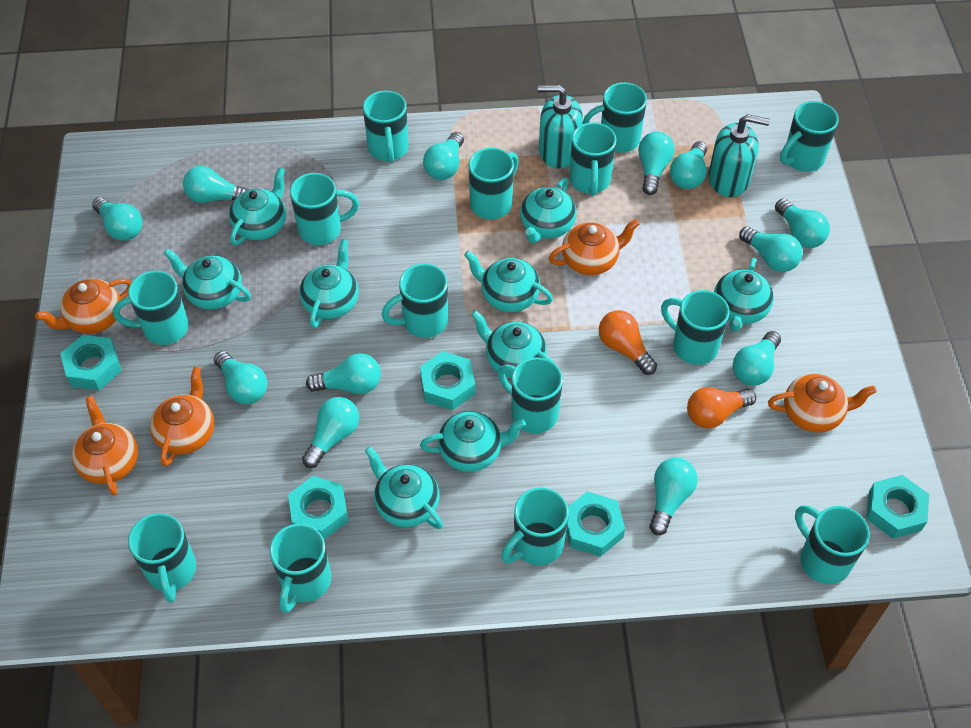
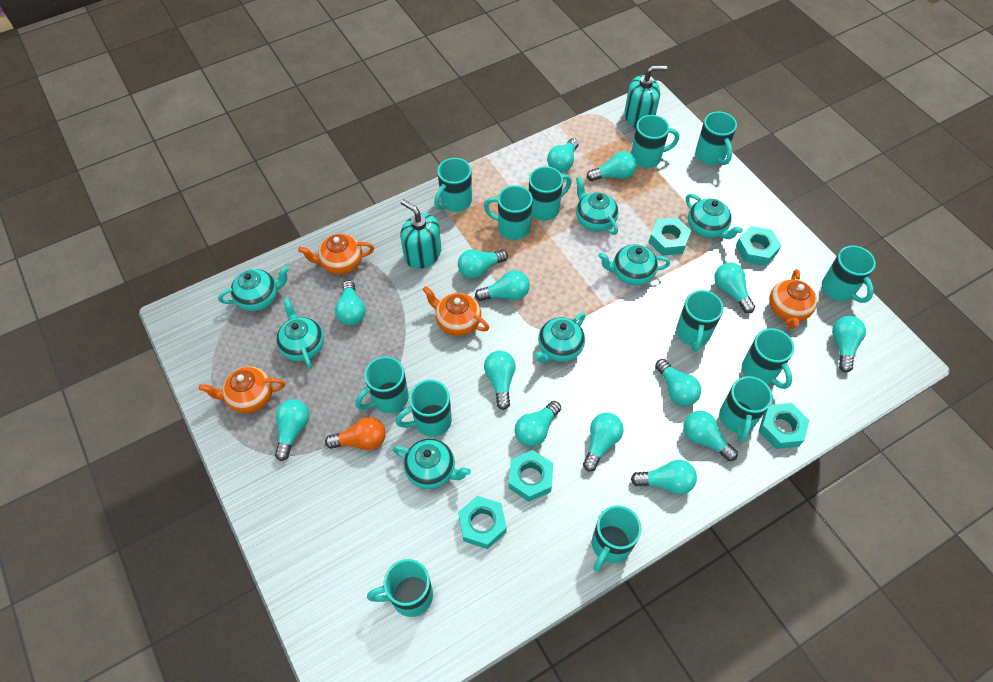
orange light bulb: [599,310,657,375] [687,387,756,429] = 2 -> [325,417,386,450] = 1
orange teapot: [35,278,132,334] [72,396,138,496] [150,367,214,466] [549,219,640,275] [768,374,877,433] = 5 -> [199,366,285,413] [298,234,374,274] [422,286,489,336] [769,269,817,329] = 4
turquoise light bulb: [92,197,143,241] [183,166,250,203] [214,351,267,404] [302,397,359,468] [306,353,381,394] [423,132,464,180] [638,132,675,195] [649,458,698,535] [670,141,707,189] [733,331,781,386] [739,227,803,272] [775,198,830,248] = 12 -> [275,399,309,461] [335,280,365,326] [458,249,508,279] [475,270,530,301] [484,351,516,410] [515,401,561,447] [547,138,579,173] [583,413,624,472] [587,151,637,181] [631,460,697,494] [655,359,701,406] [684,411,738,461] [714,263,755,313] [832,316,866,373] = 14
turquoise mug: [113,271,189,345] [128,513,196,603] [269,524,331,613] [290,173,359,245] [363,91,409,163] [382,264,448,338] [469,148,519,219] [498,357,563,433] [501,487,569,566] [569,122,616,196] [582,82,647,153] [661,290,729,365] [780,101,839,172] [795,506,870,584] = 14 -> [355,356,409,413] [367,559,433,617] [395,380,452,437] [434,158,472,212] [484,185,533,240] [529,166,572,221] [592,506,641,572] [631,115,679,168] [676,290,723,352] [695,111,737,165] [719,376,773,442] [742,328,794,389] [822,245,876,303] = 13
turquoise teapot: [164,249,251,310] [229,167,286,245] [299,239,359,328] [365,446,443,529] [420,411,526,472] [464,251,553,312] [471,310,554,378] [520,178,577,243] [714,258,774,332] = 9 -> [218,266,289,311] [276,298,324,369] [393,439,471,489] [534,313,585,363] [576,177,619,235] [598,244,670,286] [686,194,743,239] = 7

